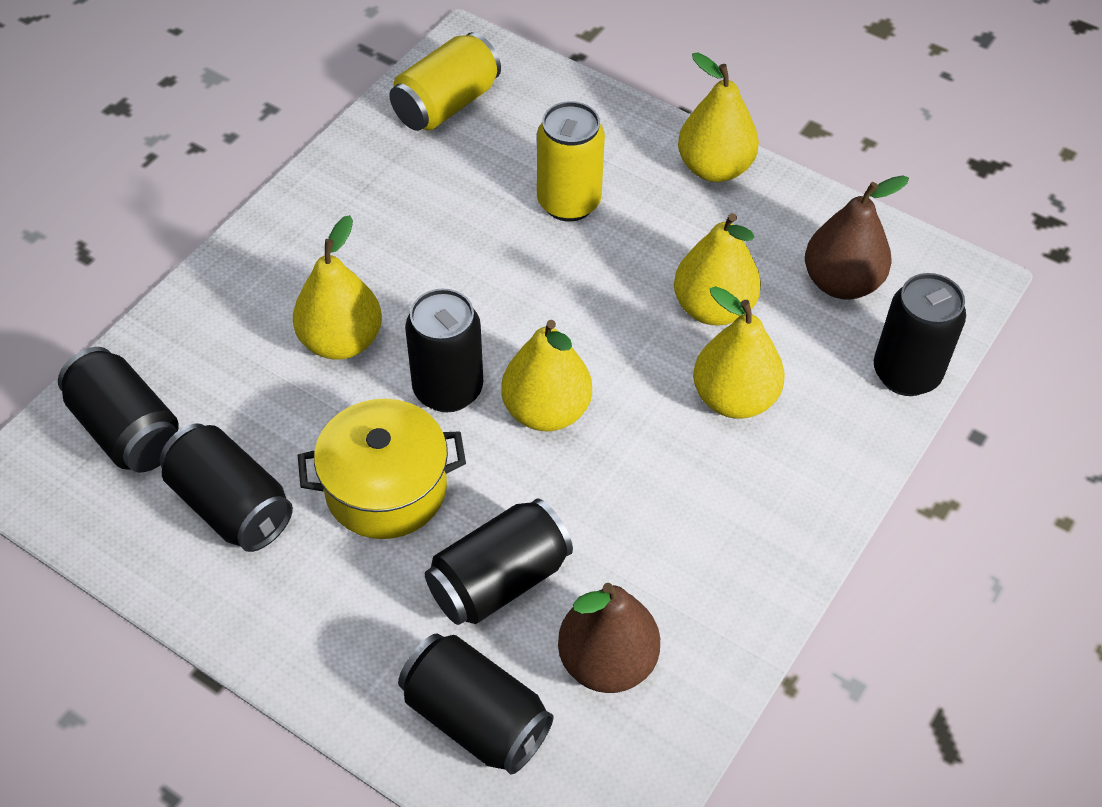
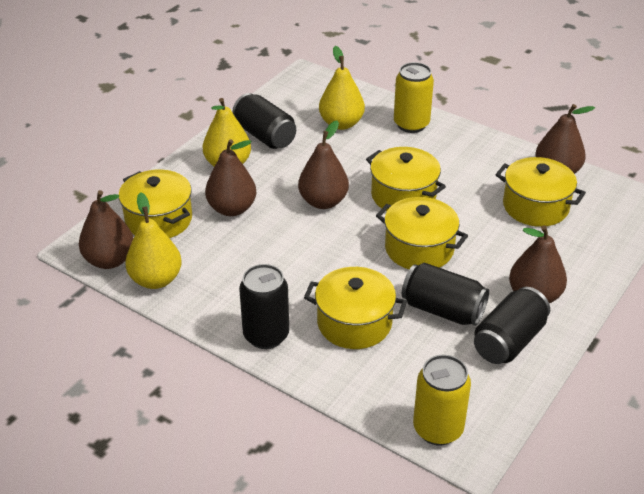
black can: [58,347,179,473] [160,423,293,552] [398,633,553,775] [405,288,483,413] [425,499,573,625] [874,273,966,396] = 6 -> [232,93,296,149] [239,264,289,349] [402,263,489,326] [474,287,550,364] = 4
brown pear: [558,583,660,693] [805,175,909,299] = 2 -> [79,190,133,269] [205,139,256,216] [298,121,349,209] [509,225,567,303] [535,104,595,174] = 5
yellow pear: [293,215,382,360] [501,320,592,431] [674,213,761,326] [678,52,759,182] [693,286,785,419] = 5 -> [125,192,182,289] [203,98,251,167] [319,46,365,130] = 3
yellow pot: [298,399,466,539] = 1 -> [119,170,192,238] [304,267,407,349] [366,147,446,211] [376,197,468,269] [495,157,586,227] = 5

